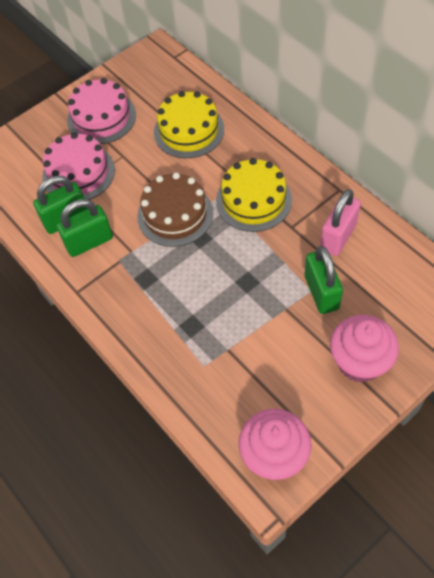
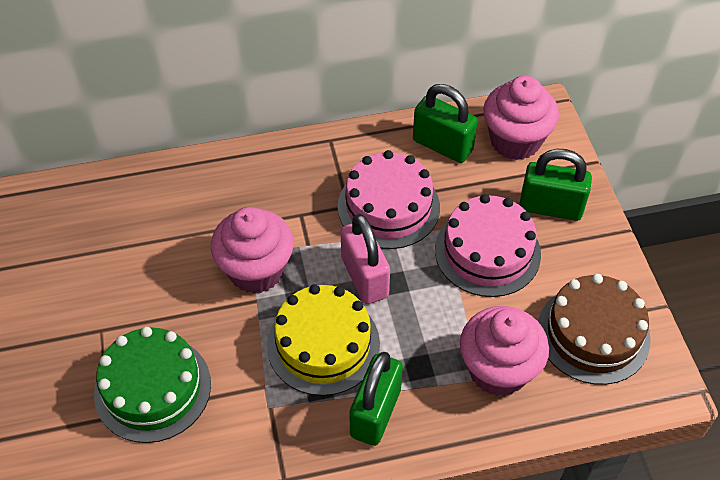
green cake: none = 0 -> [94,327,211,443] = 1
pink cupcake: [239,409,311,480] [330,315,399,383] = 2 -> [211,207,294,294] [460,306,549,396] [483,76,559,160] = 3
yellow cake: [154,91,224,158] [216,158,292,232] = 2 -> [267,284,380,396] = 1

